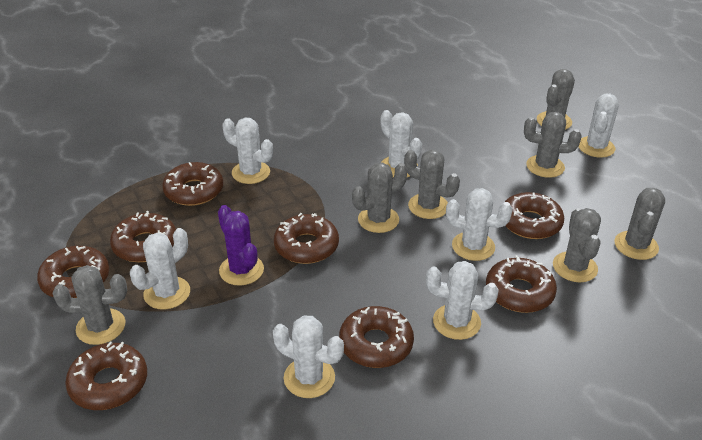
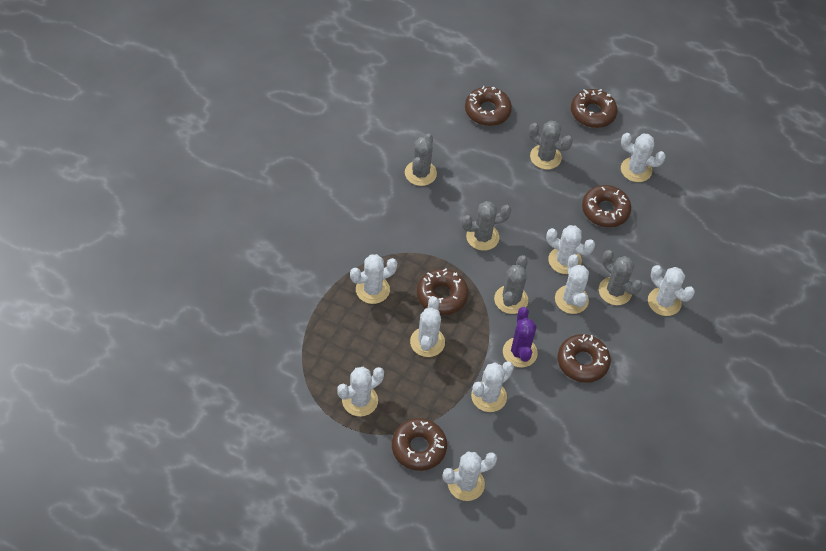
brown donut: [37,246,109,298] [65,342,147,410] [110,211,176,262] [162,162,223,206] [274,213,339,264] [339,306,414,368] [486,255,557,313] [505,192,564,239] = 8 -> [392,418,447,471] [417,269,468,315] [465,86,512,126] [558,334,611,383] [571,89,618,128] [582,185,631,227] = 6
grey cactus: [52,265,127,345] [352,163,407,233] [404,150,460,219] [524,112,582,178] [537,69,575,130] [553,208,601,282] [615,188,665,260] = 7 -> [405,133,437,186] [462,201,511,251] [494,255,528,314] [529,120,573,169] [599,250,642,305] = 5
white cactus: [130,228,190,310] [222,117,273,184] [273,315,344,398] [381,110,422,178] [426,261,498,340] [446,188,513,261] [578,94,619,158] = 7 -> [337,367,384,416] [350,254,397,304] [410,297,445,357] [443,452,497,501] [471,361,514,412] [546,225,595,274] [555,254,589,314] [621,133,666,182] [648,265,695,316] = 9

